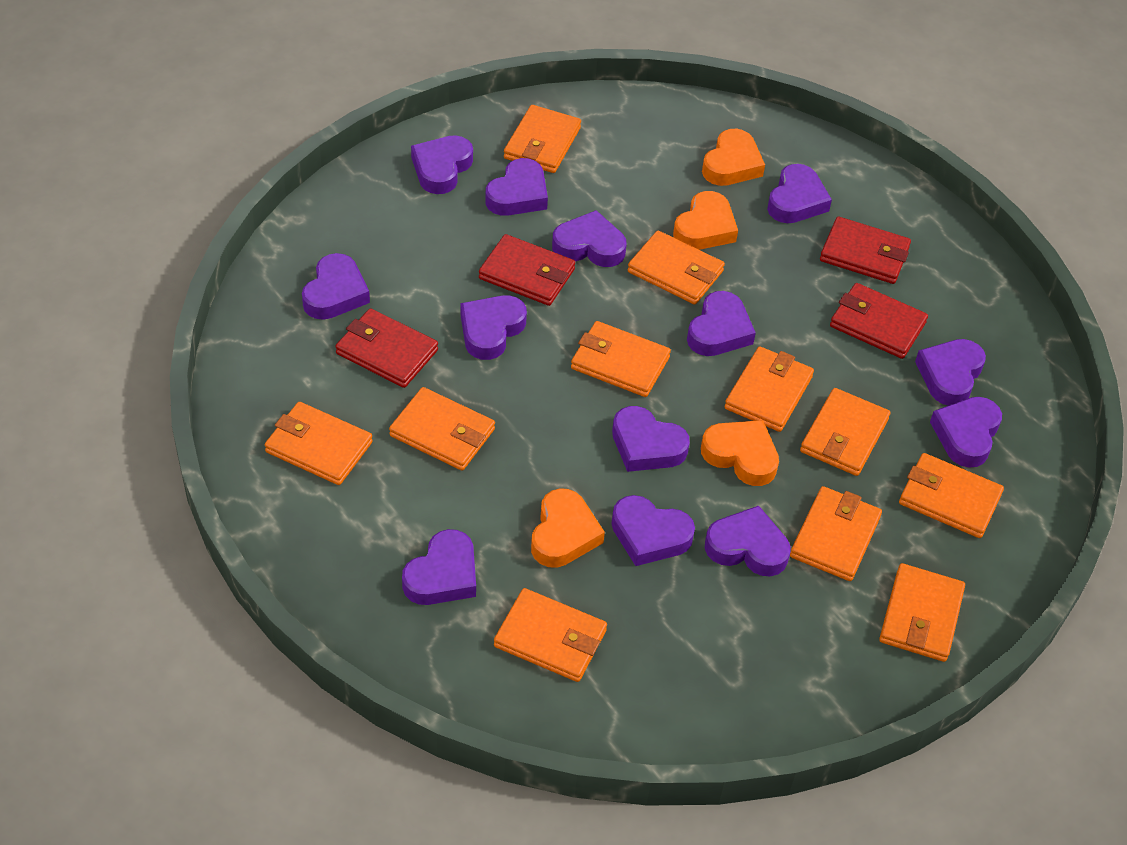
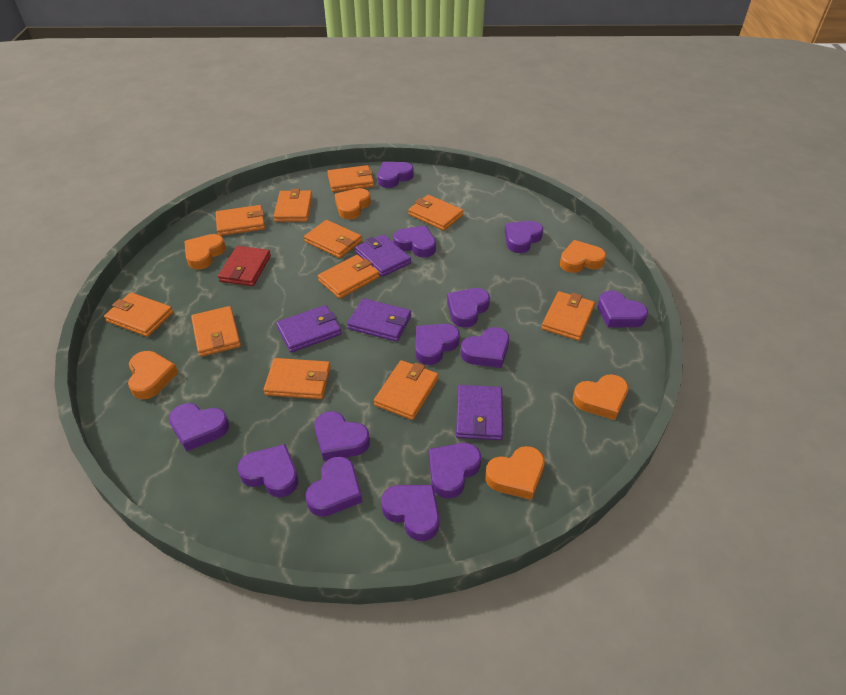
orange heart: [531,488,605,568] [673,191,738,250] [701,420,779,486] [702,129,765,186] = 4 -> [128,351,178,399] [184,234,226,270] [335,188,371,220] [485,446,545,500] [560,240,606,273] [573,374,628,420] = 6
purple wallet: none = 0 -> [276,305,341,352] [347,298,411,342] [355,234,411,277] [456,385,503,440] = 4
red wallet: [335,308,438,388] [479,234,575,306] [820,217,911,284] [830,283,928,359] = 4 -> [218,246,271,286] = 1

